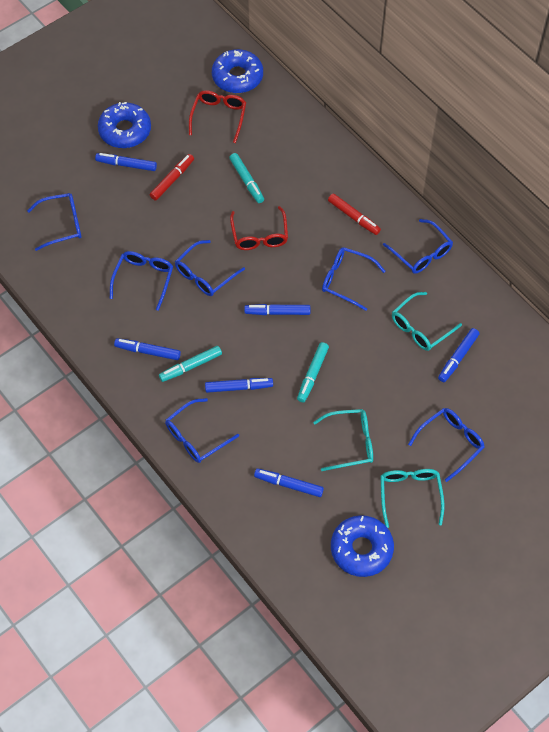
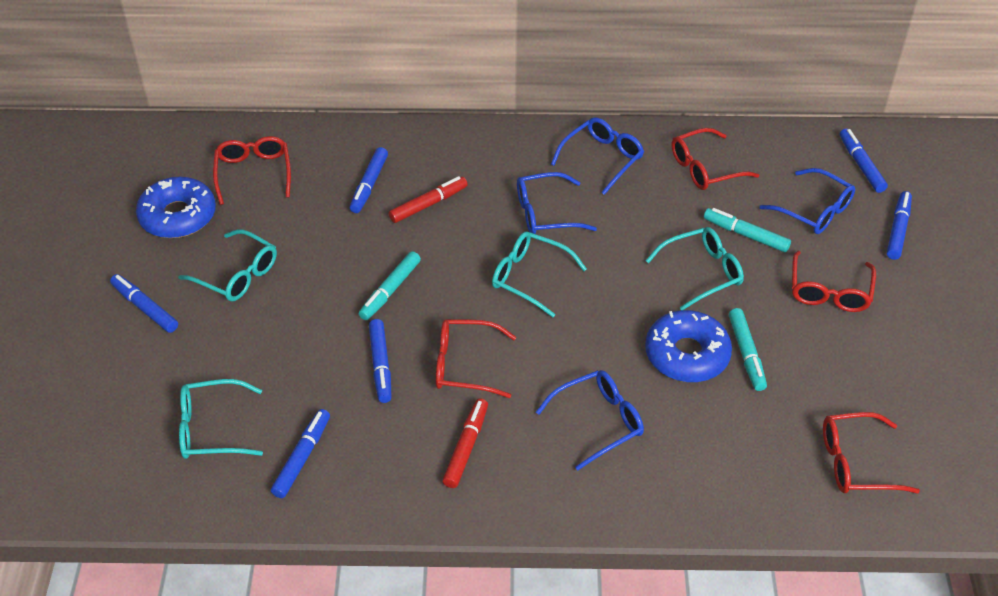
blue donut: [98,102,151,148] [212,49,263,93] [331,515,394,577] = 3 -> [136,177,216,238] [645,310,732,382] = 2
blue glasses: [27,193,82,251] [110,251,173,311] [165,398,239,463] [175,240,245,296] [322,247,385,311] [383,219,453,274] [408,408,485,482] = 7 -> [517,172,597,234] [536,370,644,471] [551,117,644,195] [759,168,855,234] = 4
red glasses: [189,90,246,143] [230,206,288,250] = 2 -> [213,136,291,205] [436,319,516,398] [672,128,759,190] [792,251,876,312] [823,412,920,493] = 5
turquoise glasses: [313,409,373,471] [380,469,444,528] [392,292,462,351] = 3 -> [178,229,277,301] [179,379,263,459] [492,232,587,317] [646,227,744,310] = 4

